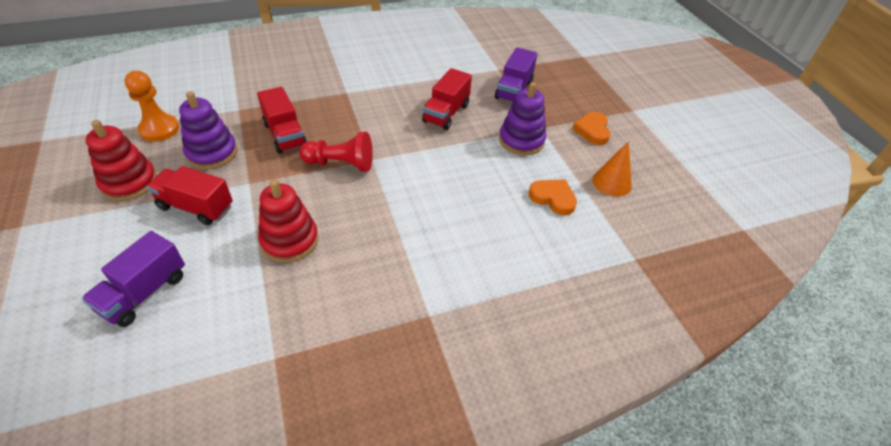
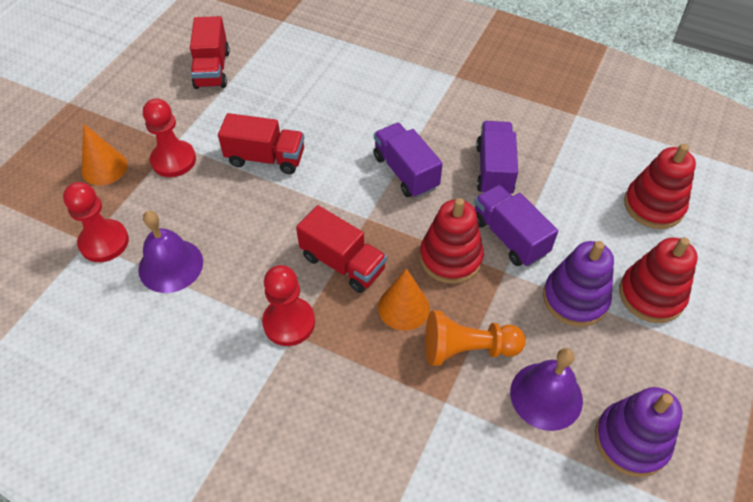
orange cone: [592,141,632,197] = 1 -> [81,124,128,185] [378,268,430,331] = 2
orange heart: [529,179,577,215] [572,112,611,145] = 2 -> none = 0
purple bell: none = 0 -> [138,211,203,293] [510,348,583,431] = 2
purple truck: [82,231,185,327] [495,47,537,102] = 2 -> [373,123,443,198] [474,184,558,267] [476,121,518,194] = 3
red pawn: [299,132,373,172] = 1 -> [63,182,129,262] [143,98,196,177] [262,265,315,346] = 3
red stacking toy: [86,120,157,201] [258,179,319,263] = 2 -> [420,198,484,284] [619,237,698,323] [624,144,696,229] = 3

